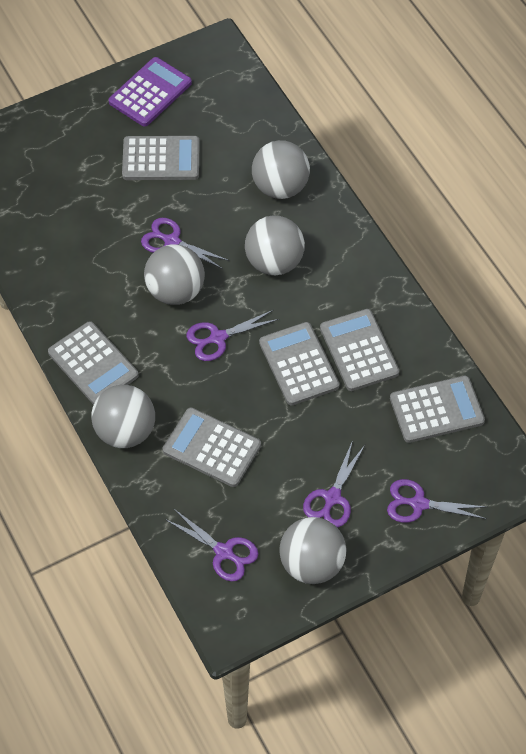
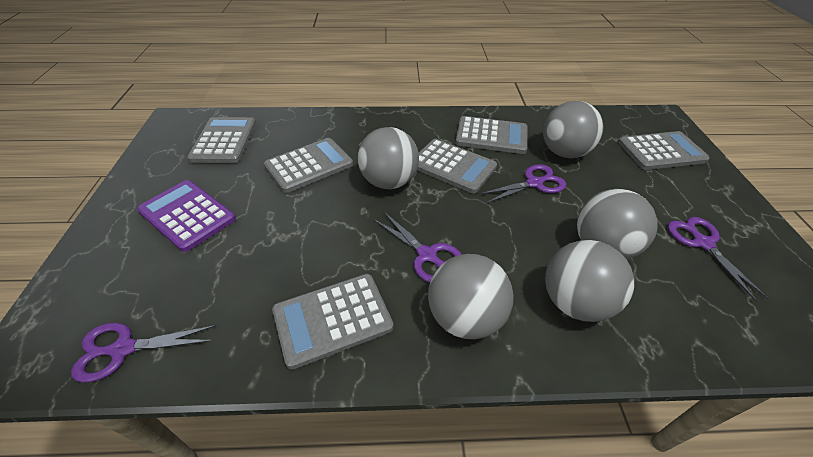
purple scissors: [141,218,230,269] [165,509,258,581] [186,310,279,361] [303,440,365,528] [387,479,487,523] = 5 -> [71,323,217,383] [374,212,462,283] [479,164,566,203] [668,217,769,301] = 4

